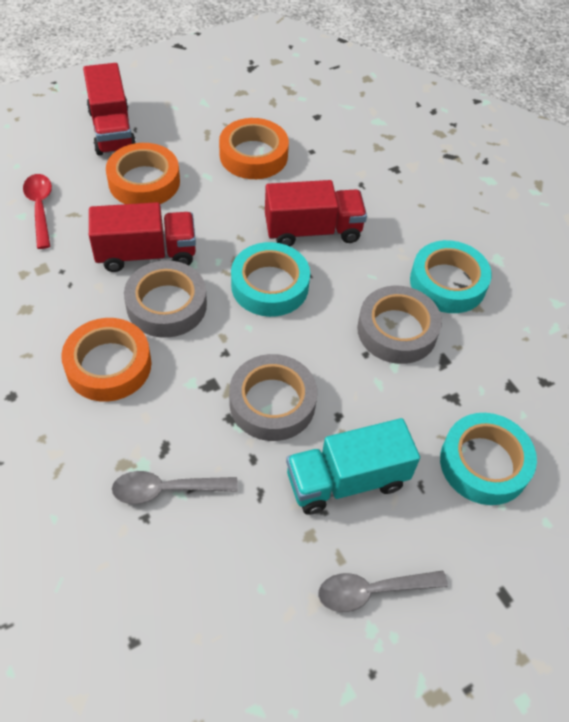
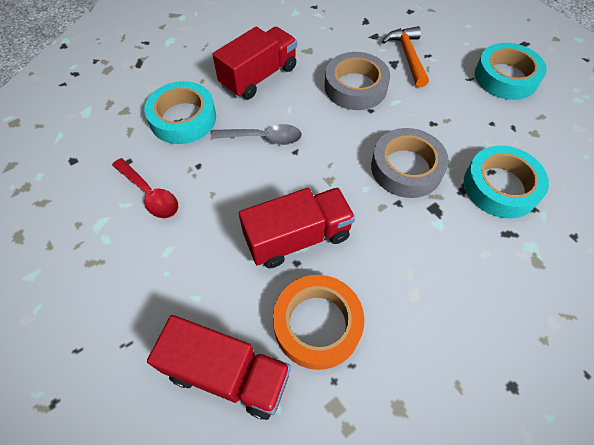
grey spoon: [112,471,238,504] [318,570,448,612] = 2 -> [211,124,302,145] = 1
grey tape: [124,260,207,338] [229,354,317,441] [357,286,442,364] = 3 -> [325,52,390,110] [371,128,449,198] = 2
orange hammer: none = 0 -> [382,26,429,87] = 1
orange tape: [61,318,151,402] [106,143,180,204] [219,118,289,179] = 3 -> [273,275,365,370] = 1
turquoise truck: [286,418,420,515] = 1 -> none = 0

